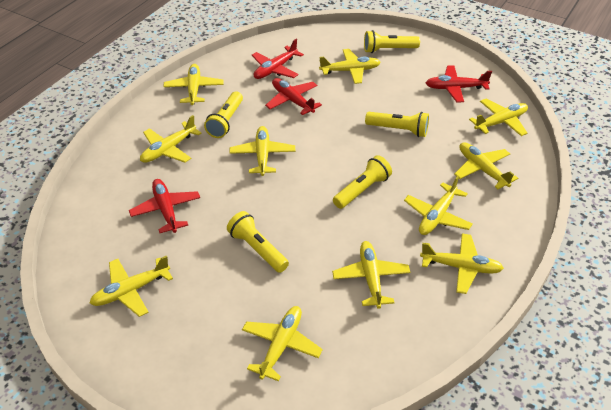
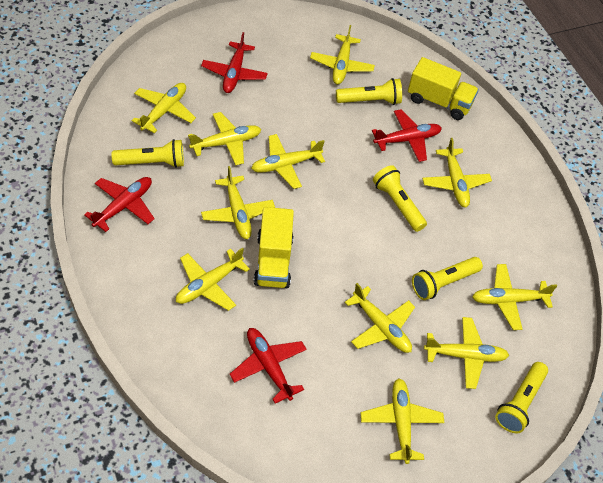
yellow truck: none = 0 -> [254,207,294,288] [408,57,479,120] = 2

